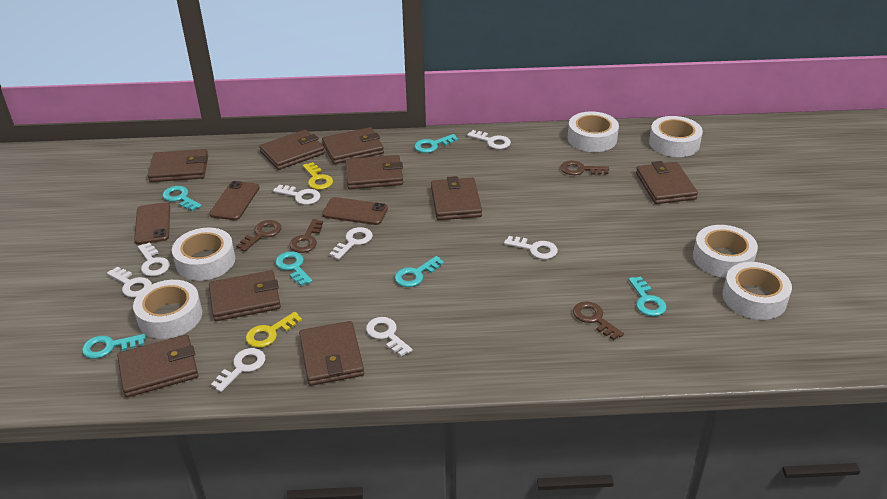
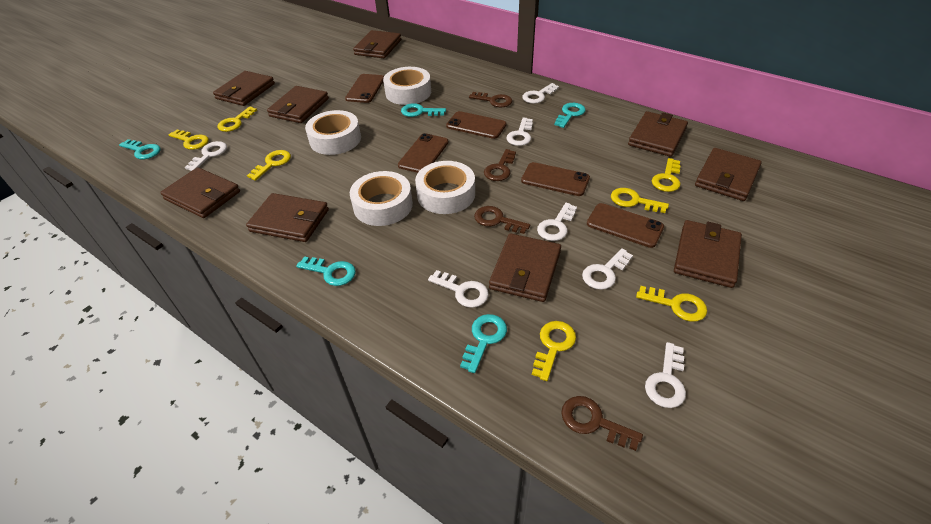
brown phone: [134,202,170,244] [209,181,260,220] [322,197,388,225] = 3 -> [345,74,384,103] [398,133,449,173] [446,111,506,139] [521,162,590,196] [587,203,664,248] = 5
turquoise key: [82,334,146,359] [162,186,202,211] [275,251,313,286] [395,256,444,287] [414,134,458,153] [629,276,667,316] = 6 -> [119,139,161,159] [296,256,356,286] [401,103,446,117] [460,314,507,373] [554,103,586,128] = 5
white key: [107,267,152,297] [138,242,170,276] [211,348,265,392] [273,185,320,205] [330,227,373,260] [366,317,413,357] [467,130,511,149] [504,236,558,259] = 8 -> [185,141,227,171] [428,270,489,308] [506,118,533,146] [522,83,559,104] [537,203,577,241] [582,248,633,290] [645,342,686,408] = 7
white tape: [133,280,202,339] [172,228,235,281] [568,111,619,152] [649,116,703,157] [693,225,758,278] [722,262,792,320] = 6 -> [305,110,361,155] [350,171,413,226] [383,67,431,105] [415,161,475,214] = 4
yellow key: [246,312,302,348] [303,162,333,190] = 2 -> [169,129,209,150] [218,106,257,132] [247,150,291,181] [532,321,576,381] [611,188,669,213] [636,286,707,322] [652,158,681,192] = 7

